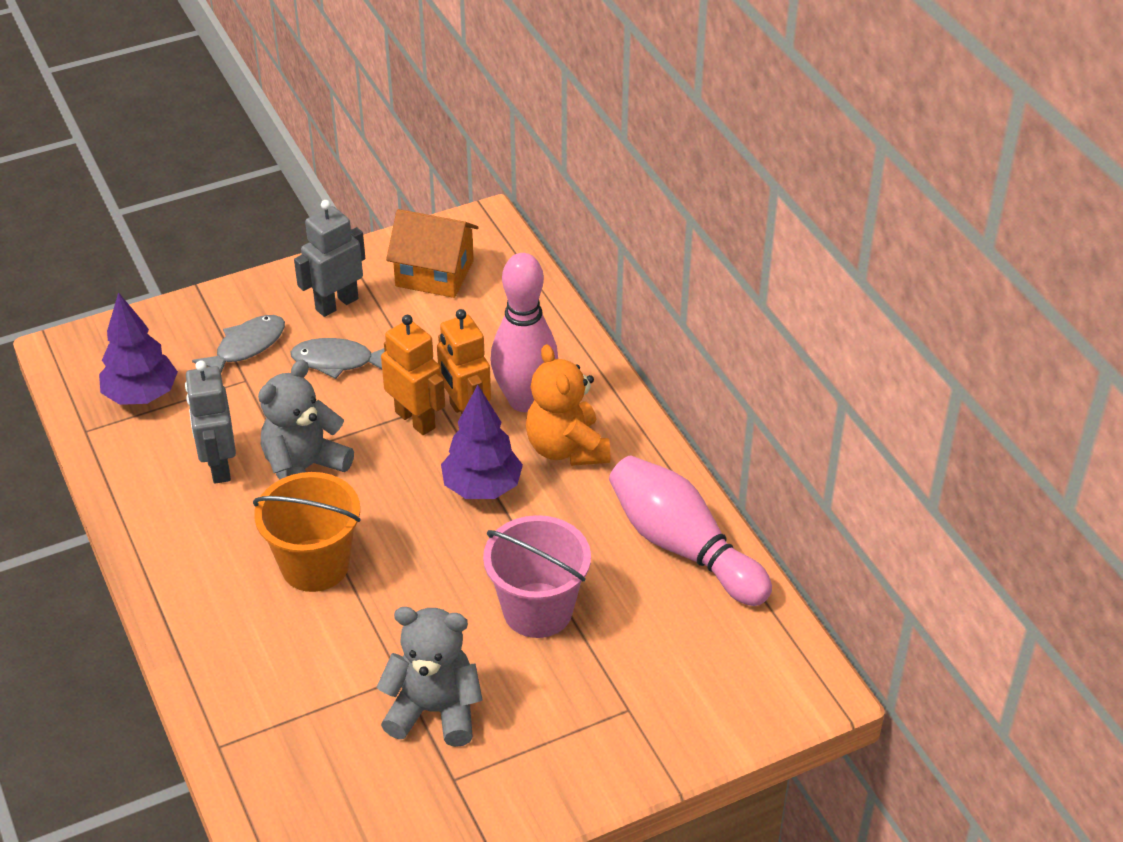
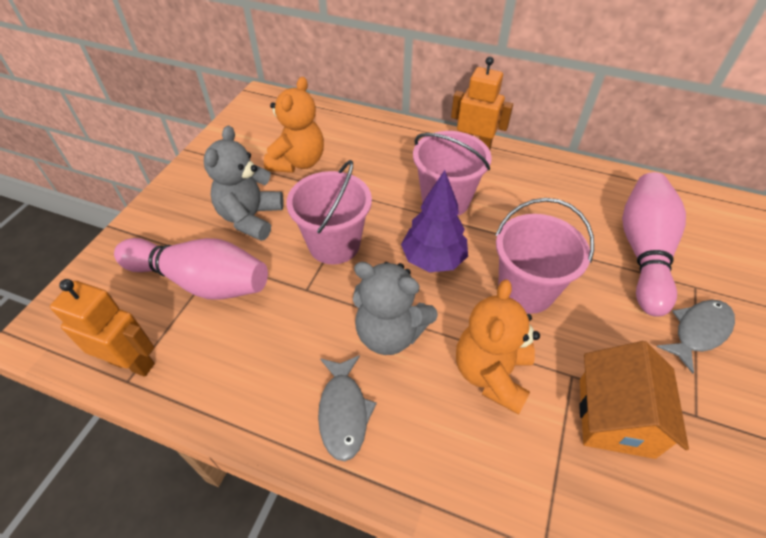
grey robot: [185,361,236,484] [294,200,365,317] = 2 -> none = 0
orange bucket: [253,472,361,592] = 1 -> none = 0
orange teddy bear: [526,344,610,466] = 1 -> [264,77,324,173] [456,279,540,415] = 2
pink bucket: [483,515,591,638] = 1 -> [286,160,372,265] [413,131,492,216] [496,198,594,314] = 3
purple tree: [99,292,178,405] [441,385,523,499] = 2 -> [401,170,468,272] = 1

